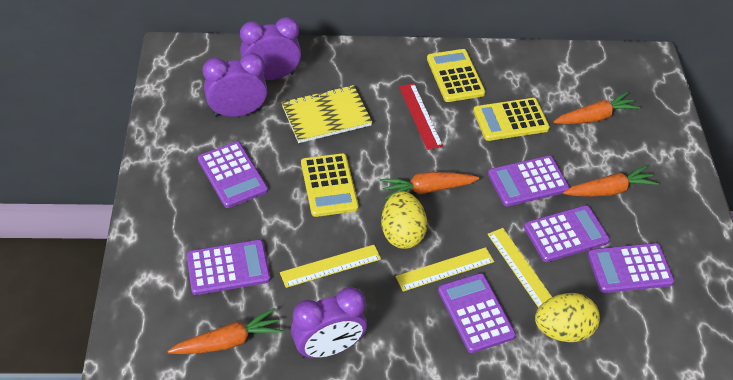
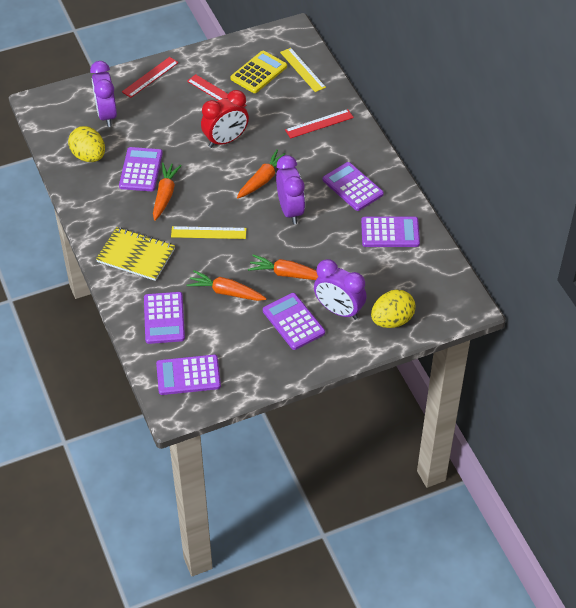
red clock: none = 0 -> [201,90,249,148] = 1
red ruler: [399,83,443,150] = 1 -> [122,57,179,98] [187,74,246,107] [285,109,354,139] = 3
yellow calculator: [301,153,359,217] [427,49,486,102] [473,98,550,141] = 3 -> [231,51,287,93] = 1
yellow ruler: [280,245,381,288] [395,247,494,292] [487,228,552,308] = 3 -> [171,226,247,239] [280,48,326,92] = 2

